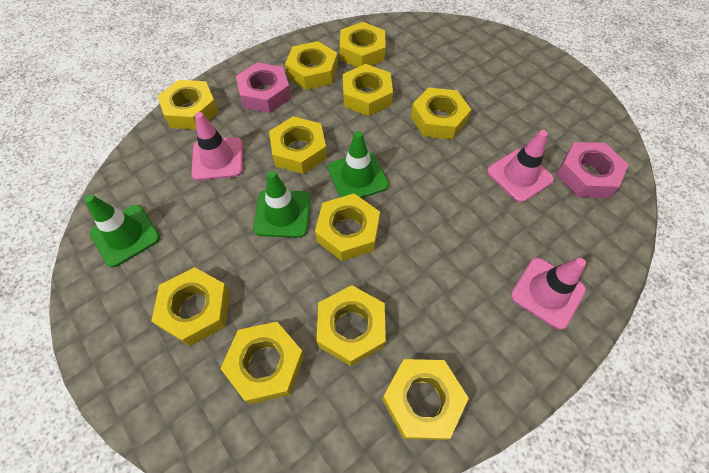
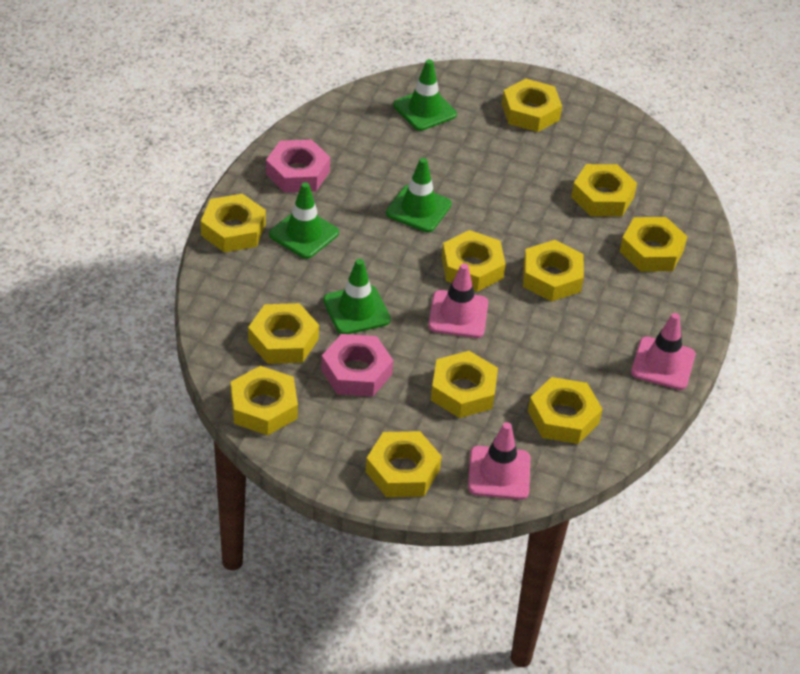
green traffic cone: [85,194,160,267] [253,171,311,238] [328,131,389,198] = 3 -> [269,182,339,259] [323,259,391,334] [386,158,452,232] [393,59,457,131] = 4

